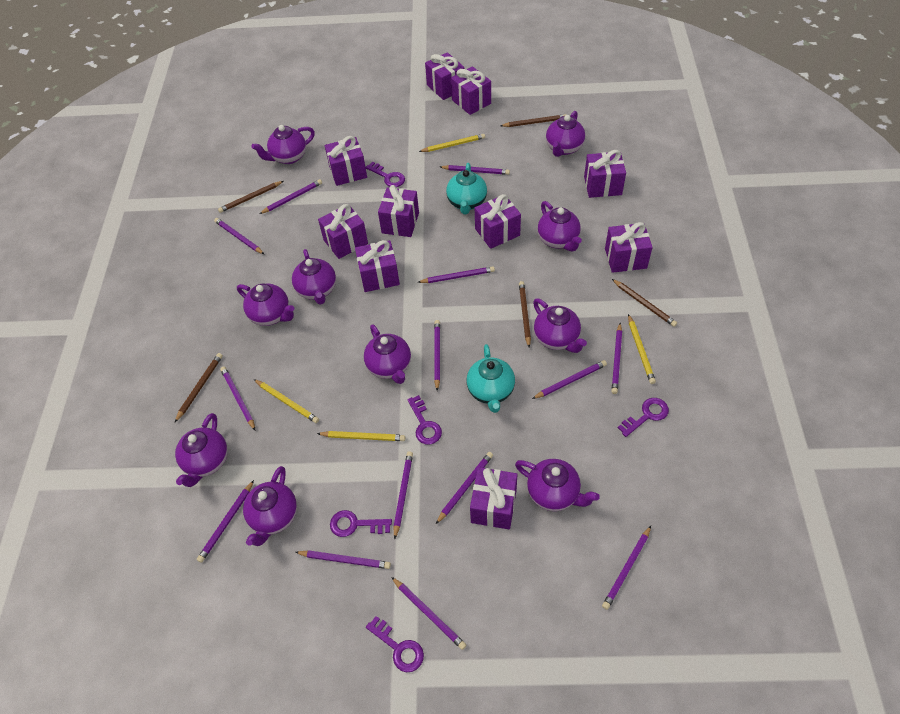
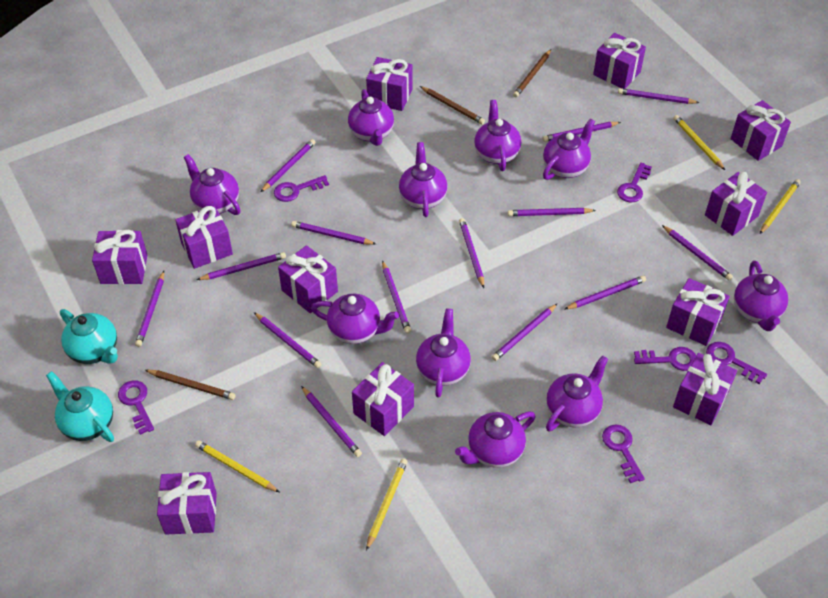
brown pencil: [175,353,223,422] [218,181,283,213] [500,114,566,127] [519,281,531,348] [612,279,677,327] = 5 -> [145,370,236,400] [420,86,485,125] [513,49,551,97] = 3
purple gift: [318,204,368,259] [325,136,367,186] [355,240,400,292] [378,185,419,237] [425,52,464,100] [451,66,491,115] [470,467,517,530] [475,194,521,249] [584,150,626,198] [605,222,653,273] = 10 -> [92,230,147,284] [157,472,217,534] [175,205,233,269] [278,245,338,313] [352,362,414,436] [366,57,412,111] [593,33,646,89] [666,278,730,346] [673,353,737,425] [705,172,767,236] [731,100,791,161] = 11
purple key: [330,510,392,537] [366,162,405,187] [366,616,424,672] [407,395,442,444] [618,398,669,437] = 5 -> [118,380,154,435] [274,175,329,202] [602,424,645,483] [617,163,652,203] [634,347,696,371] [706,342,767,384] = 6

